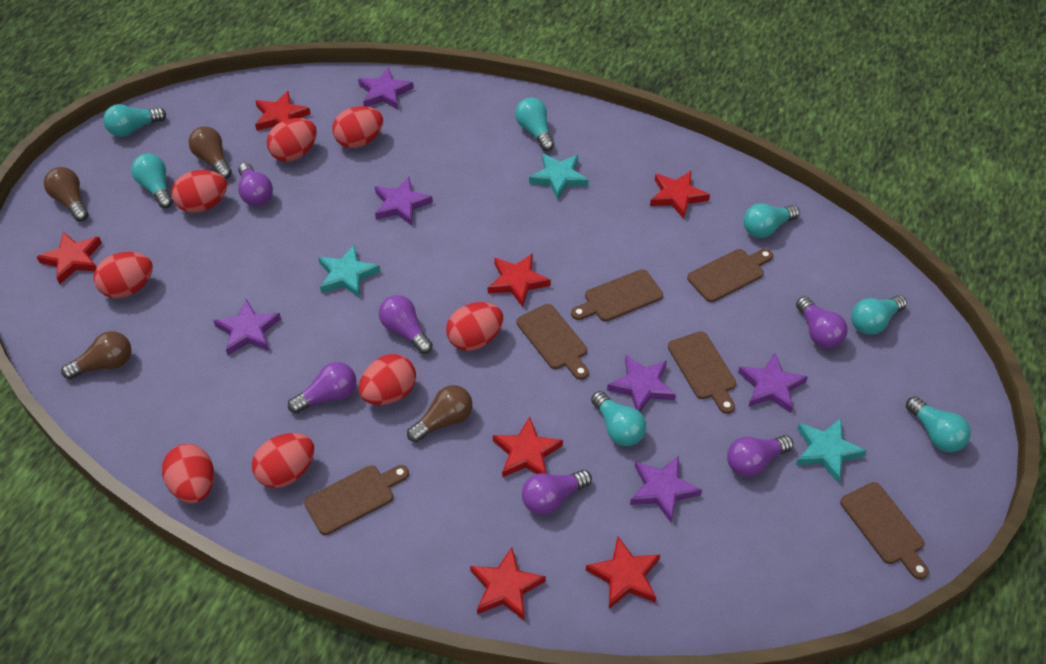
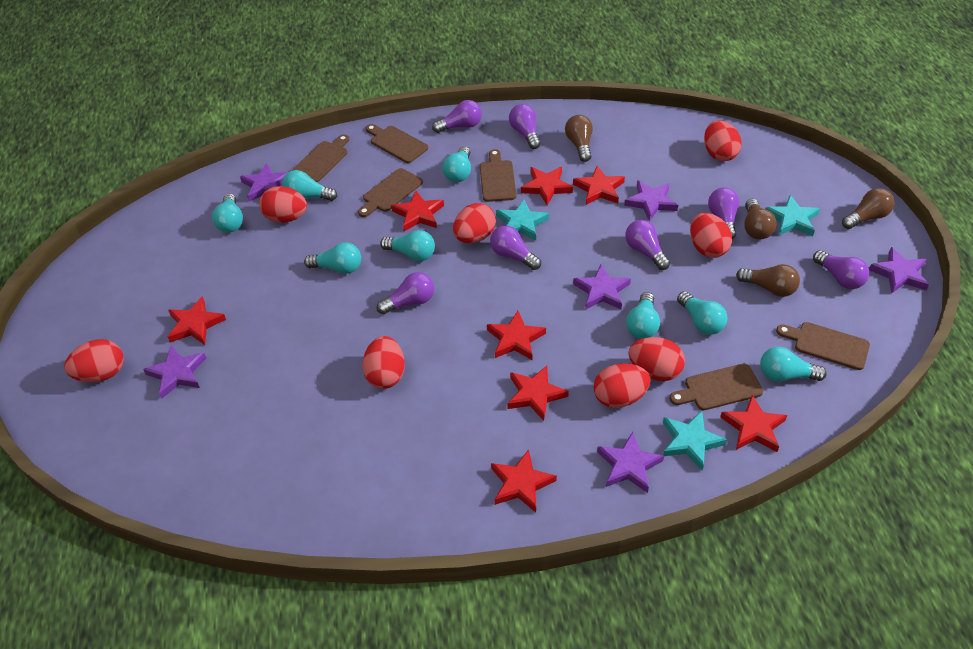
purple light bulb: [238,163,273,206] [288,362,356,414] [379,295,433,354] [522,470,592,515] [727,435,793,477] [796,296,848,349] = 6 -> [377,272,434,314] [432,100,482,133] [490,226,541,270] [509,104,541,149] [625,220,670,270] [708,187,739,239] [813,250,869,289] = 7
red star: [37,232,102,284] [255,91,310,131] [470,547,546,621] [488,253,551,307] [493,417,563,478] [586,536,660,609] [650,171,710,219] = 7 -> [168,296,226,345] [391,191,444,231] [487,311,546,360] [491,449,557,512] [507,366,569,421] [521,167,573,205] [573,166,625,205] [720,395,787,452] = 8
turquoise light bulb: [103,104,166,137] [131,154,173,208] [515,98,554,151] [591,391,646,446] [743,203,800,238] [851,295,907,335] [906,396,971,452] = 7 -> [212,194,243,233] [282,170,337,201] [304,242,361,274] [380,230,435,261] [442,146,471,182] [626,292,660,339] [677,291,727,335] [760,347,827,382] = 8

